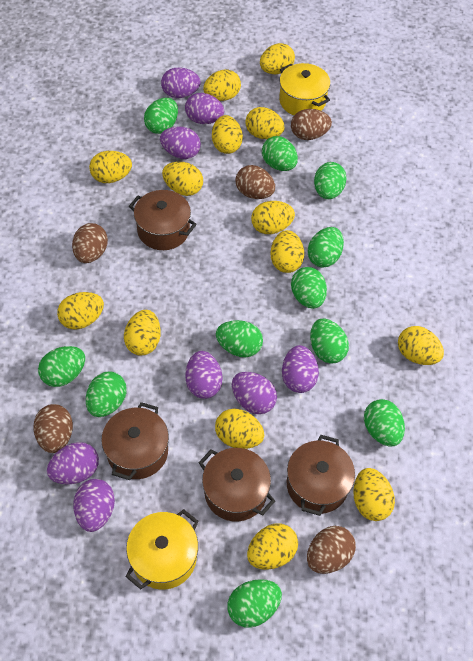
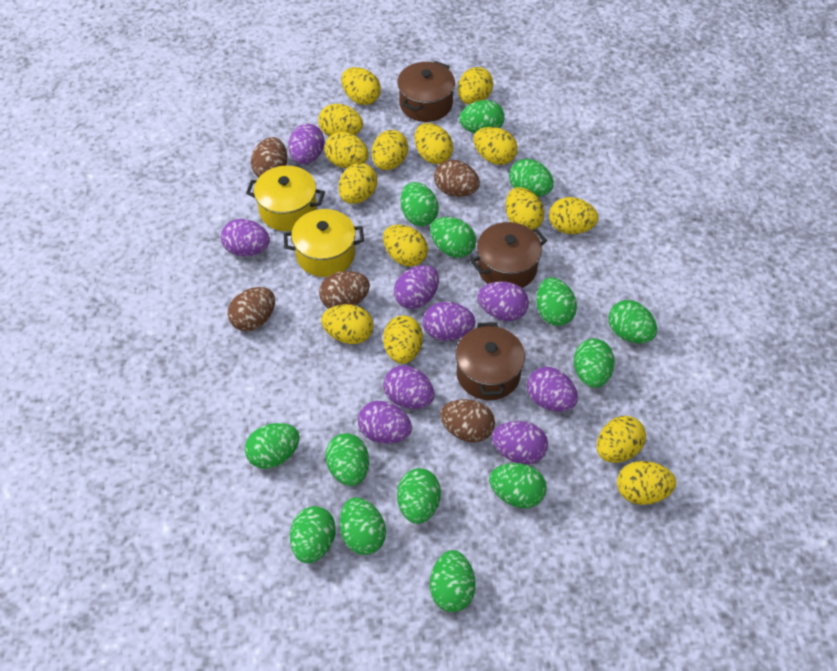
brown pot: [101,402,169,480] [129,190,197,250] [198,448,275,522] [287,435,355,516] = 4 -> [397,61,455,122] [455,322,525,400] [471,222,547,288] = 3
green egg: [38,346,85,387] [86,371,127,417] [144,98,178,134] [216,320,263,357] [227,579,282,628] [262,136,298,171] [291,267,327,309] [308,227,344,267] [310,319,349,364] [314,162,347,199] [364,399,405,446] = 11 -> [245,423,300,469] [290,506,336,563] [325,433,369,486] [340,497,386,555] [397,468,441,524] [401,182,439,226] [430,217,476,258] [430,550,475,612] [459,100,505,133] [489,463,547,508] [509,159,554,197] [536,278,577,326] [574,338,615,388] [608,300,657,343] = 14
purple egg: [47,442,99,484] [73,479,115,532] [160,126,201,159] [161,68,201,98] [185,93,224,124] [185,351,223,399] [232,372,277,414] [282,345,319,393] = 8 -> [221,219,270,257] [288,124,324,164] [358,401,412,444] [383,365,434,409] [394,265,439,309] [423,302,476,341] [477,281,529,321] [492,421,548,465] [527,367,578,412] = 9
yellow egg: [57,292,104,330] [89,151,132,183] [124,310,161,355] [162,162,203,196] [203,70,241,101] [212,115,243,154] [215,409,264,449] [246,107,284,139] [247,523,298,570] [251,201,295,234] [260,43,295,74] [271,230,304,273] [353,468,395,521] [398,326,444,365] = 14 -> [318,104,363,137] [321,304,373,344] [324,132,369,168] [339,163,377,204] [341,67,381,105] [372,130,408,170] [383,225,428,267] [383,315,423,364] [415,123,453,164] [458,67,493,105] [474,127,518,165] [505,187,544,230] [549,197,598,234] [597,416,646,463] [617,461,676,505] = 15

